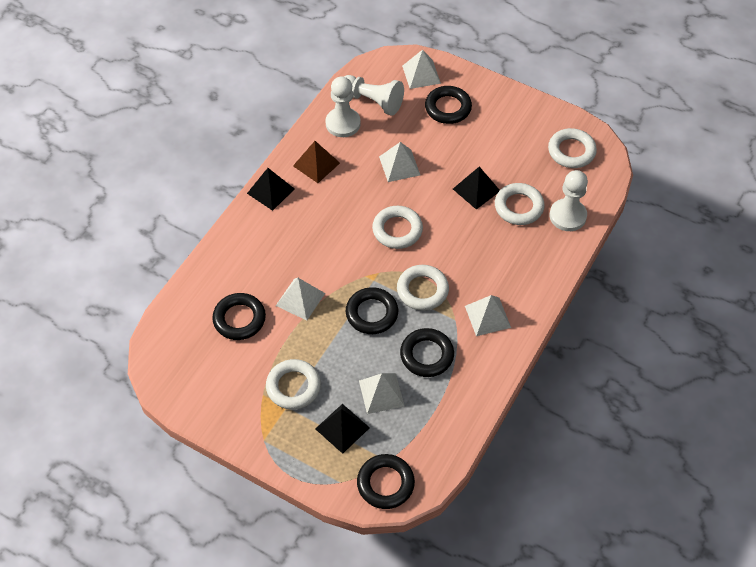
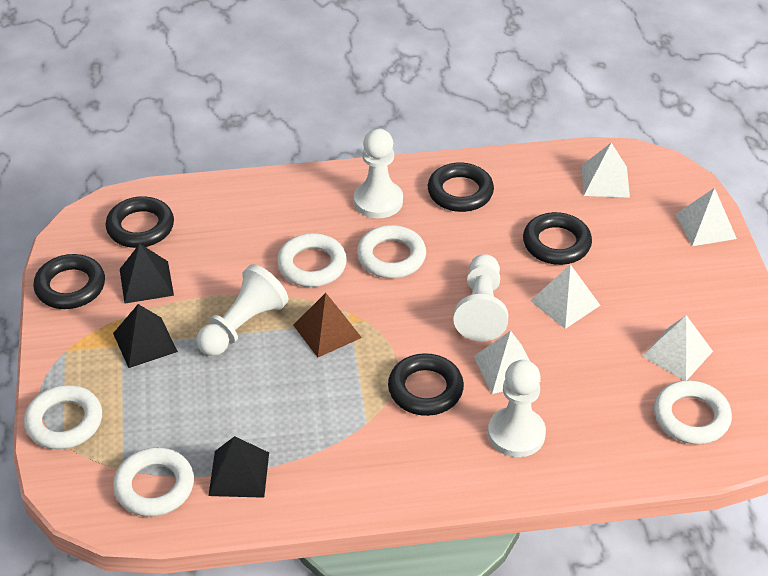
white pawn: [325,76,361,137] [344,75,404,116] [550,170,588,231] = 3 -> [197,264,288,356] [354,128,403,218] [453,254,508,341] [488,360,546,457] = 4

